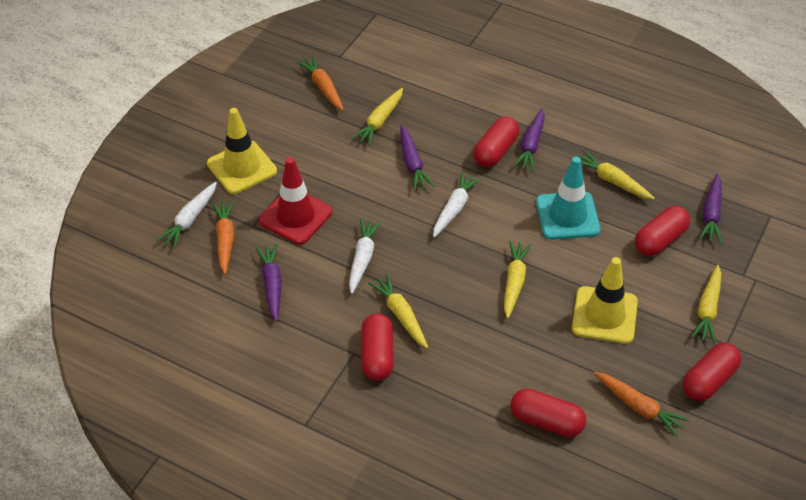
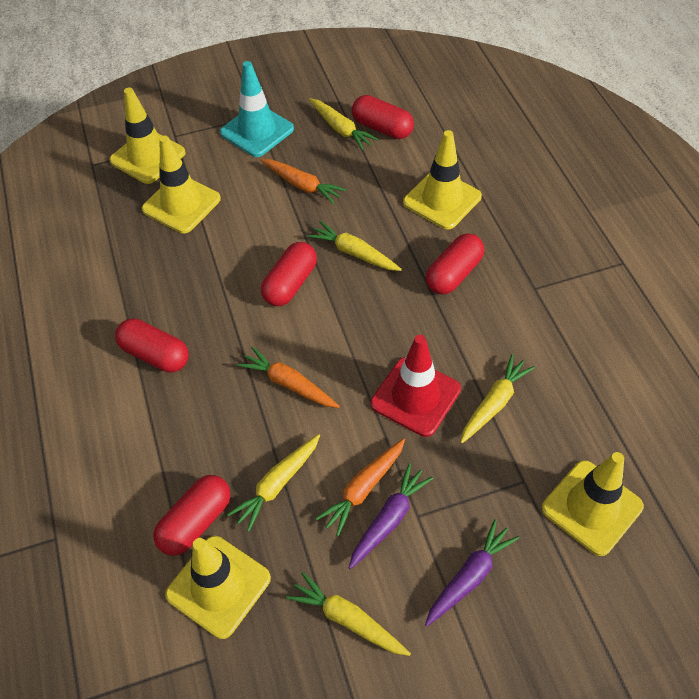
purple carrot: [255,244,282,322] [400,125,434,191] [513,108,545,171] [699,173,722,243] = 4 -> [349,463,433,569] [425,519,519,626] = 2
white carrot: [156,181,217,249] [349,218,382,294] [433,171,482,237] = 3 -> none = 0
yellow traffic cone: [207,108,277,194] [572,257,638,344] = 2 -> [109,87,186,184] [142,136,221,233] [165,536,271,639] [403,130,482,230] [542,452,644,556] = 5

